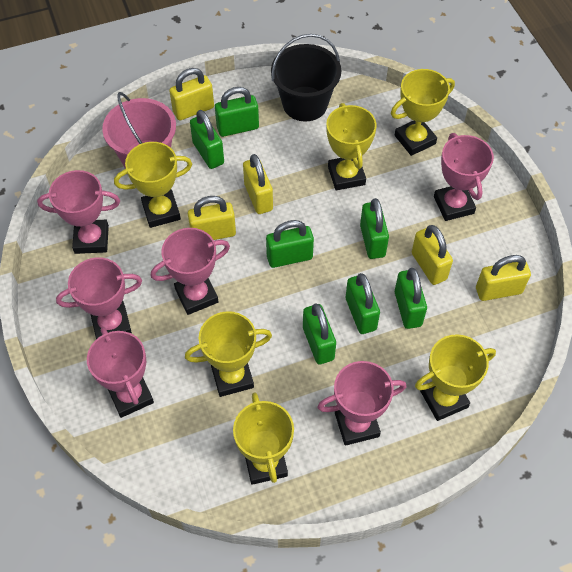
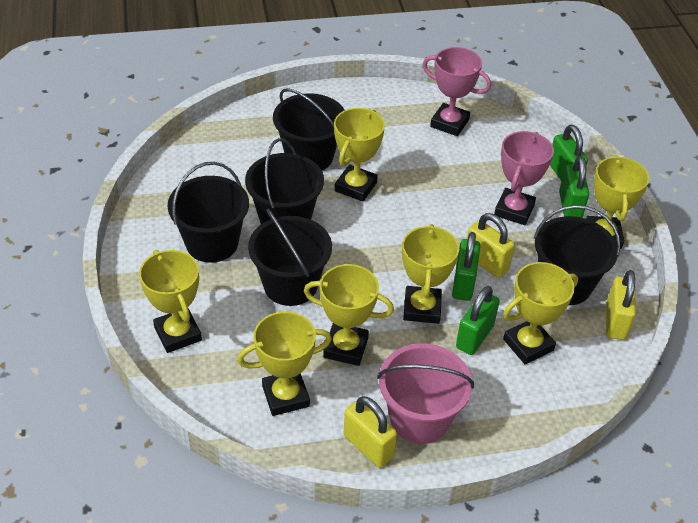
black bucket: [271,34,341,122] = 1 -> [168,162,249,263] [245,138,324,224] [248,208,332,306] [273,88,345,170] [534,205,621,305] = 5
green padlock: [190,110,224,169] [215,87,259,137] [266,220,314,268] [303,304,336,364] [346,273,380,334] [360,198,389,259] [395,268,427,329] = 7 -> [452,232,480,301] [456,286,500,355] [550,125,588,181] [559,156,589,218] = 4
pink trophy: [37,170,120,254] [56,257,142,339] [87,327,154,418] [151,228,230,315] [317,361,407,446] [434,133,494,221] = 6 -> [422,47,491,136] [494,131,554,225] = 2
yellow padlock: [169,68,214,121] [188,196,236,240] [243,154,273,214] [412,225,453,285] [476,255,531,301] = 5 -> [344,396,397,467] [467,213,515,278] [606,270,636,340] = 3
yellow trophy: [114,142,192,228] [185,311,272,397] [233,393,294,485] [326,103,377,190] [391,69,455,156] [415,334,496,421] = 6 -> [139,250,202,353] [237,311,332,416] [304,264,394,366] [334,108,385,202] [402,224,459,324] [503,262,578,364] [586,155,649,249] = 7

